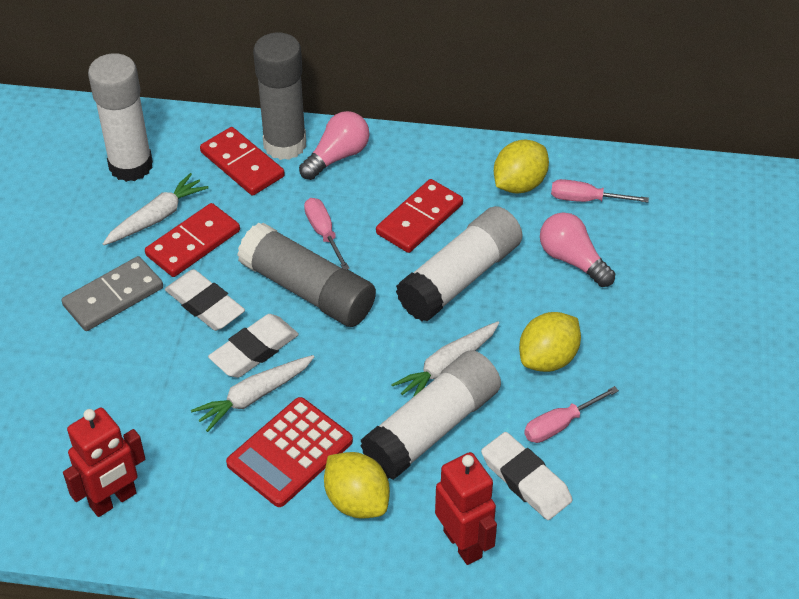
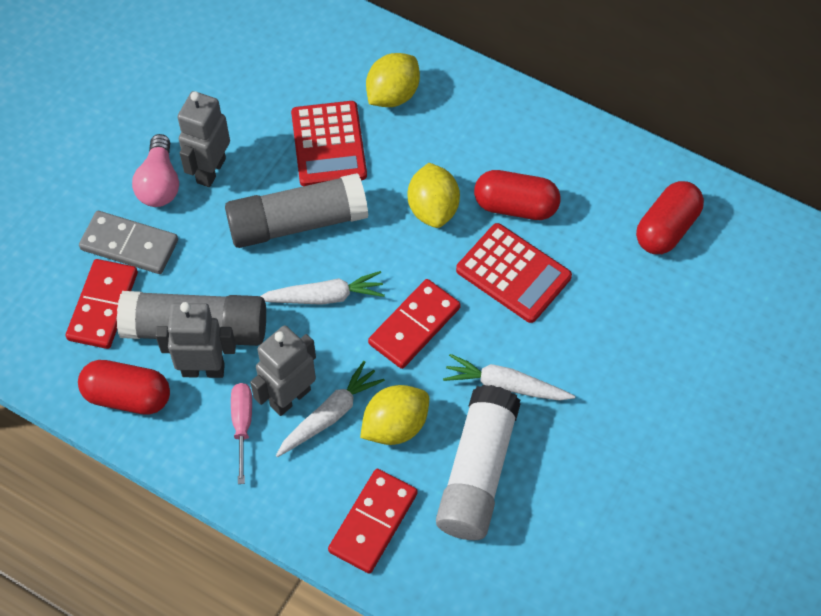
grey robot: none = 0 -> [155,302,236,378] [178,91,230,187] [250,325,316,416] = 3
pink light bulb: [299,111,370,180] [540,212,615,287] = 2 -> [132,134,179,207] = 1
pink screwdriver: [304,198,350,269] [524,386,619,443] [551,179,649,202] = 3 -> [231,383,252,484] = 1
red calculator: [226,397,353,507] = 1 -> [291,101,367,186] [456,223,572,323] = 2
red capsule: none = 0 -> [78,360,170,415] [474,170,560,220] [636,181,704,254] = 3
red robot: [63,408,145,517] [435,452,497,565] = 2 -> none = 0
white eraser: [165,269,245,331] [208,314,299,378] [481,432,573,520] = 3 -> none = 0
white glue stick: [88,53,153,182] [360,350,501,480] [396,206,523,322] = 3 -> [436,385,520,540] = 1

